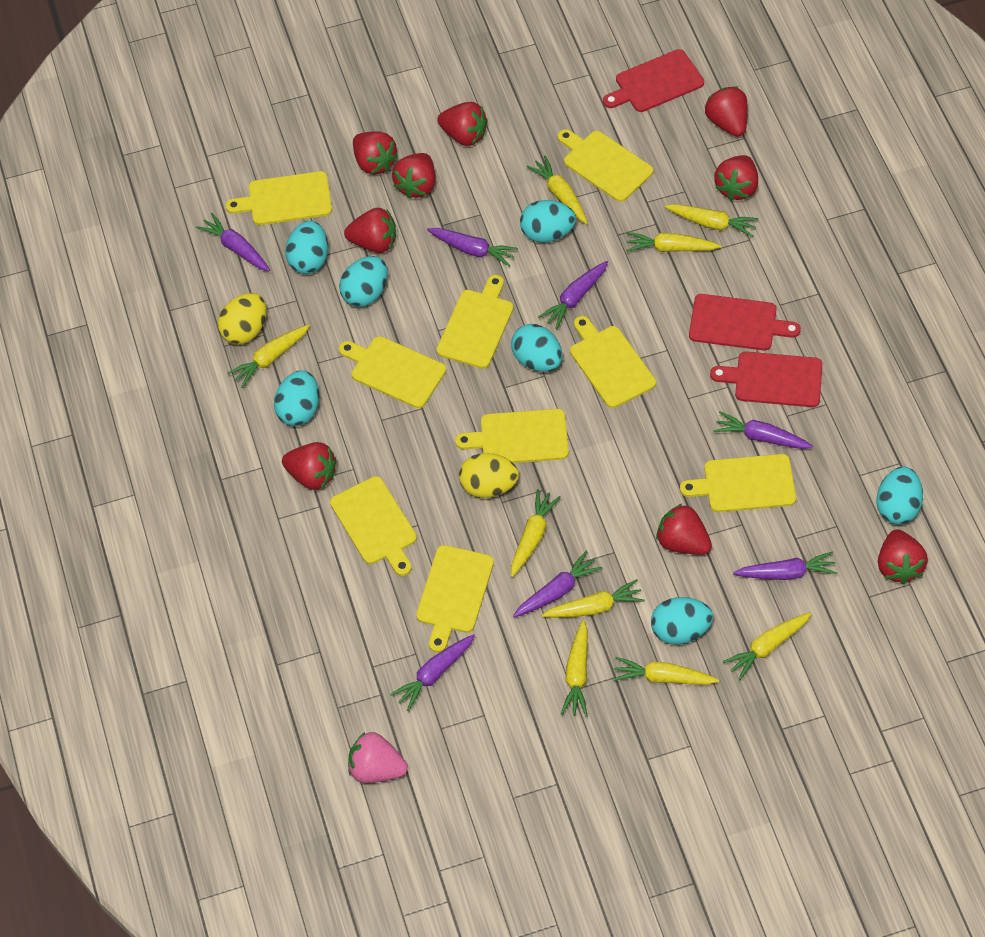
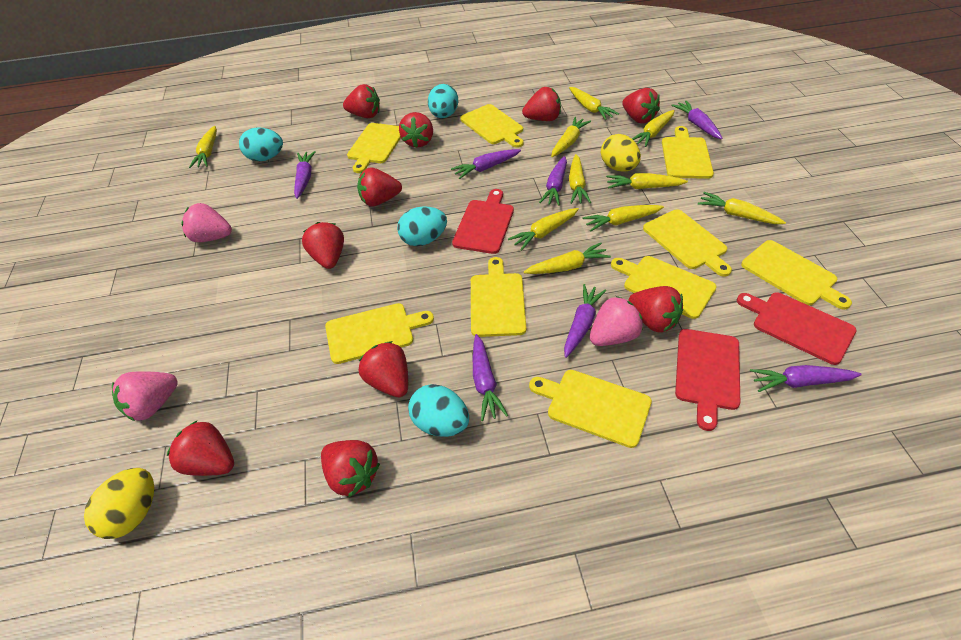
pink strawberry: [348,732,408,783] = 1 -> [112,371,178,421] [181,203,232,242] [590,296,643,346] = 3
red strawberry: [282,442,336,490] [344,208,396,253] [353,131,398,175] [392,153,435,199] [437,102,488,146] [656,503,712,555] [705,86,748,137] [714,155,758,201] [878,530,928,584] = 9 -> [167,421,234,476] [302,222,344,269] [321,440,380,498] [343,84,380,118] [357,168,402,206] [359,341,408,397] [399,112,433,148] [522,87,561,121] [622,88,660,124] [629,286,683,332] = 10
turquoise egg: [274,370,319,426] [285,221,328,274] [339,256,388,307] [511,324,562,372] [520,200,576,243] [651,597,713,645] [876,466,923,525] = 7 -> [239,127,283,161] [397,206,447,246] [408,384,469,437] [428,84,458,118] = 4
yellow carrot: [227,324,310,388] [511,489,561,577] [526,156,588,224] [541,579,645,618] [561,620,588,717] [613,657,719,685] [626,232,721,252] [665,204,759,237] [723,612,812,680] = 9 -> [189,126,217,168] [508,208,579,251] [524,243,611,274] [551,117,591,157] [569,87,619,120] [569,154,591,204] [582,205,664,231] [606,173,688,189] [632,110,675,147] [698,192,786,224] = 10

